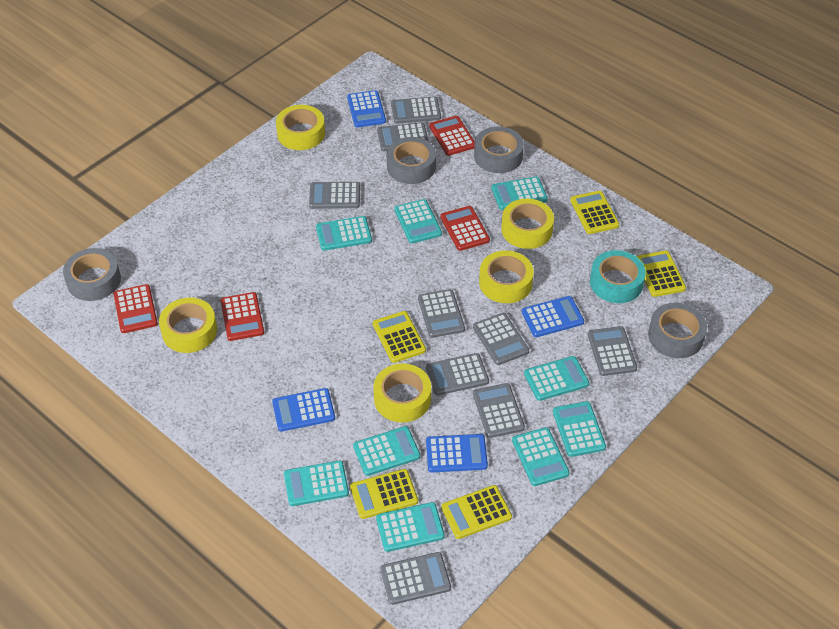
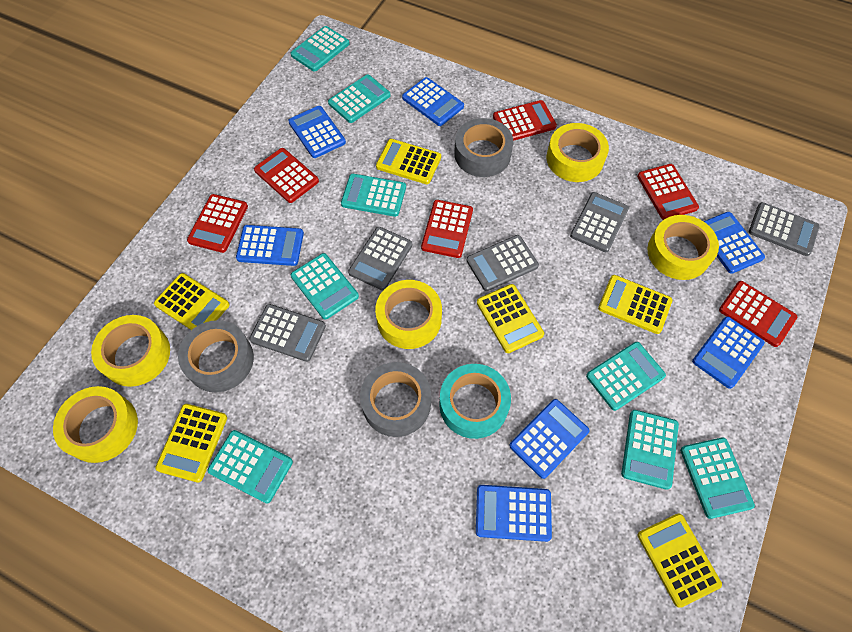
blue calculator: [272,388,335,432] [347,90,386,127] [426,434,488,473] [522,296,584,337] = 4 -> [236,225,304,266] [288,106,346,158] [402,77,464,126] [476,485,552,542] [509,399,590,479] [692,316,765,389] [703,212,765,274] = 7
grey calculator: [309,182,360,209] [377,122,429,151] [381,552,451,605] [391,96,441,124] [418,289,465,338] [426,353,489,396] [473,313,529,365] [473,383,525,438] [588,326,637,376] = 9 -> [249,304,326,362] [348,227,412,290] [467,235,539,291] [570,192,629,252] [749,202,820,256] = 5
grey tape: [63,248,121,301] [387,137,436,184] [474,127,524,173] [648,303,707,358] = 4 -> [178,320,254,392] [360,362,431,437] [454,118,513,177] = 3
red calculator: [114,284,158,333] [221,292,264,341] [429,116,475,156] [440,206,490,251] = 4 -> [187,194,248,253] [254,148,319,203] [421,200,473,258] [493,100,557,141] [637,164,699,220] [719,281,797,347] = 6
turquoise calculator: [284,461,349,506] [316,216,372,251] [353,426,420,476] [376,502,445,552] [394,199,442,244] [491,176,548,210] [512,427,570,486] [524,356,589,401] [553,401,606,457] = 9 -> [207,430,293,503] [291,26,349,72] [291,253,359,319] [328,75,390,123] [341,174,406,217] [586,342,666,411] [621,410,679,490] [680,437,755,519] = 8
yellow calculator: [350,469,418,519] [373,311,426,363] [441,485,512,539] [570,191,619,234] [636,251,686,297] = 5 -> [154,273,230,330] [155,404,227,483] [376,139,441,184] [477,284,544,353] [598,275,672,334] [638,513,722,608] = 6

